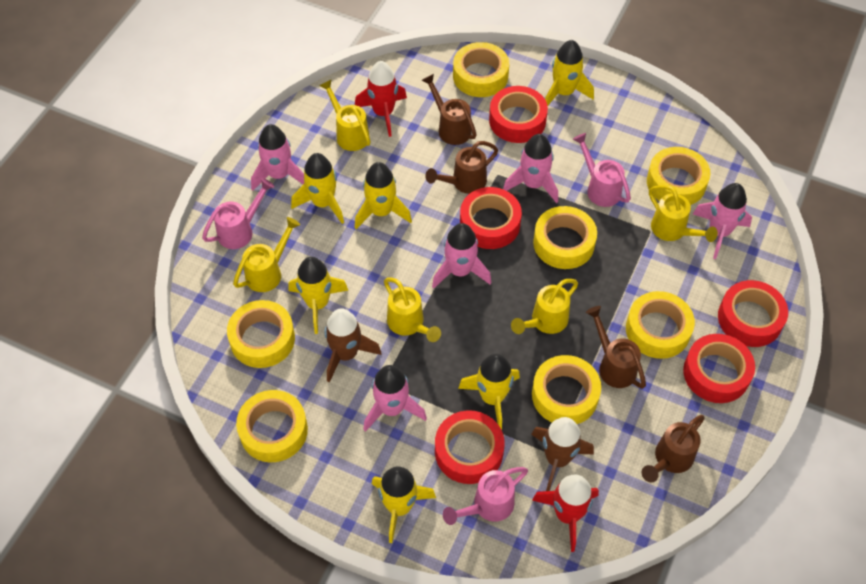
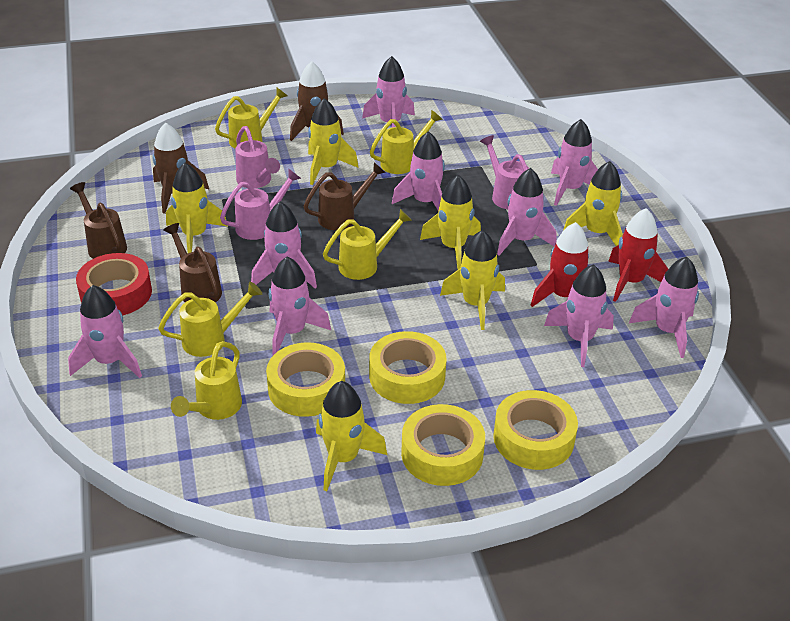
brown watering can: [421,74,477,145] [425,141,498,194] [586,306,646,389] [642,415,705,482] = 4 -> [70,182,127,259] [163,223,222,302] [303,162,386,230] = 3
pink rocket: [251,124,304,191] [363,365,427,432] [432,223,491,289] [503,134,558,203] [693,183,752,259] = 5 -> [68,285,142,378] [251,202,317,288] [269,256,331,356] [362,56,415,127] [392,131,445,211] [497,168,556,255] [544,264,614,367] [551,119,598,206] [629,257,699,358] = 9
red tape: [435,410,504,484] [460,187,522,249] [489,86,548,143] [683,334,755,403] [718,280,788,347] = 5 -> [76,253,152,316] = 1
yellow tape: [227,300,295,368] [236,390,308,462] [453,42,509,97] [532,355,601,424] [533,206,597,269] [626,291,695,359] [647,147,710,205] = 7 -> [266,342,345,417] [369,331,446,404] [401,404,485,486] [493,390,578,470] = 4

